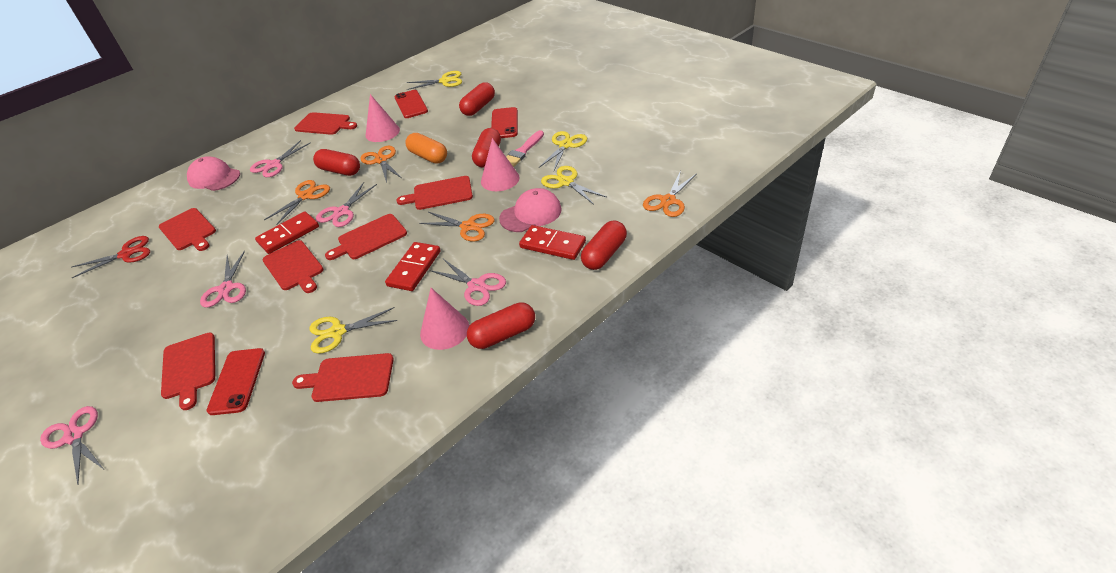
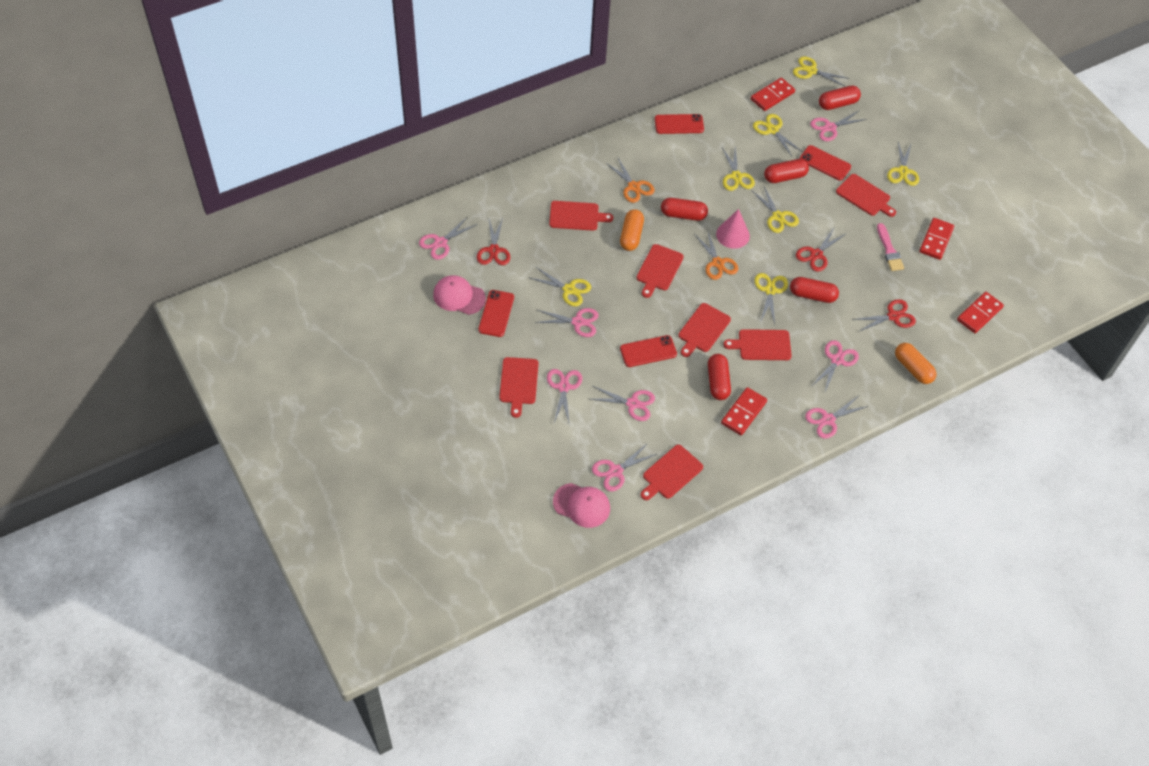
orange capsule: [405,133,447,164] = 1 -> [620,209,644,251] [895,343,937,384] = 2
orange scissors: [264,180,330,225] [361,146,402,183] [419,212,495,242] [643,171,696,217] = 4 -> [606,158,655,203] [695,229,738,280] = 2
pink cone: [366,94,400,142] [420,288,469,350] [481,138,520,191] = 3 -> [716,209,750,249] = 1
pink scissors: [40,406,103,485] [200,250,246,308] [250,140,311,177] [316,182,377,227] [430,259,506,306] = 5 -> [419,216,477,260] [534,308,599,337] [547,369,582,423] [590,386,655,421] [592,443,657,491] [805,396,868,439] [810,111,867,141] [812,340,859,392] = 8
red domino: [255,211,319,254] [385,242,441,291] [519,225,586,260] = 3 -> [721,387,767,435] [751,78,795,111] [919,218,954,260] [957,292,1004,333] = 4
red phone: [207,348,265,415] [394,90,428,118] [491,107,518,138] = 3 -> [478,290,514,337] [620,335,677,367] [655,114,704,134] [800,145,851,181] = 4
red scissors: [72,236,150,278] = 1 -> [477,218,510,265] [796,228,847,272] [852,299,916,332] = 3
yellow scissors: [310,307,397,354] [407,71,462,90] [539,131,587,170] [541,166,606,205] = 4 -> [530,267,591,306] [722,147,755,191] [751,185,799,233] [753,114,803,156] [754,273,788,324] [793,56,850,87] [887,142,919,186] = 7

